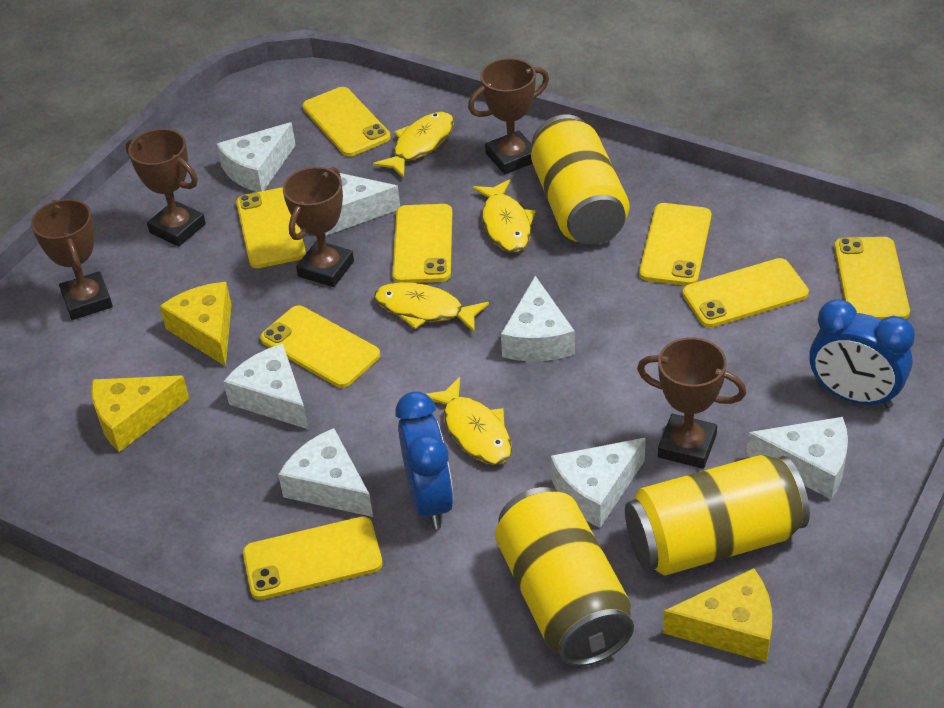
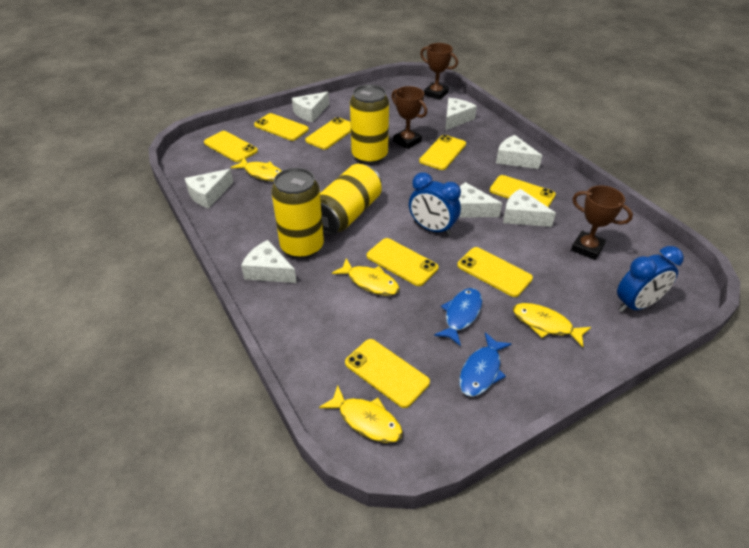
blue fish: none = 0 -> [434,288,482,346] [459,332,512,397] = 2
brown trophy: [31,199,113,320] [126,129,206,247] [283,167,354,287] [468,58,549,174] [637,337,746,469] = 5 -> [391,86,427,149] [420,43,458,100] [571,185,633,260] = 3
yellow cheese: [91,376,189,452] [160,282,231,366] [663,568,772,662] = 3 -> none = 0

